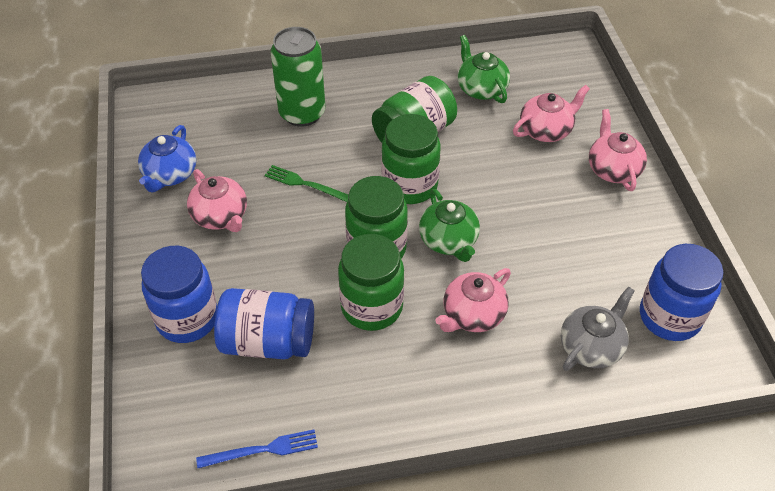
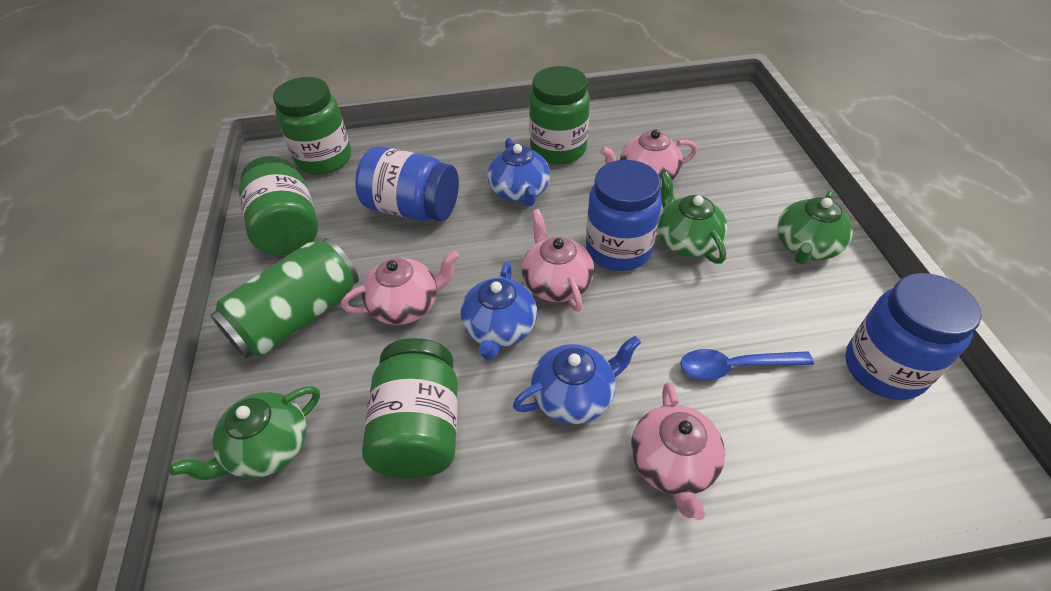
blue fork: [196,429,318,468] = 1 -> none = 0
blue spoon: none = 0 -> [680,349,814,380] = 1
blue teapot: [138,125,196,192] = 1 -> [460,262,537,360] [487,138,550,207] [513,336,641,424] = 3
green fork: [265,165,348,202] = 1 -> none = 0
green teapot: [419,189,480,262] [458,35,510,103] = 2 -> [169,386,320,480] [657,171,728,264] [777,190,853,264] = 3
grey teapot: [561,287,635,371] = 1 -> none = 0

